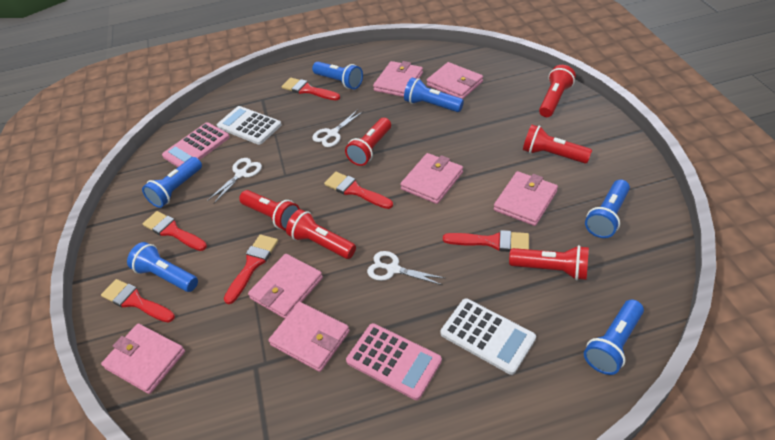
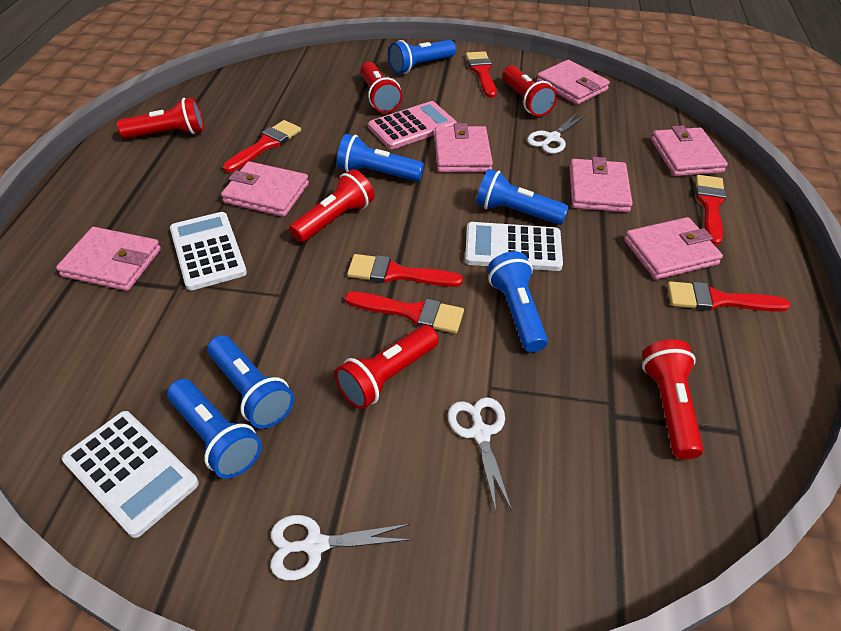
pink calculator: [162,123,230,167] [346,323,442,400] = 2 -> [368,101,457,149] = 1
white calculator: [217,106,282,145] [440,298,536,375] = 2 -> [62,411,199,538] [170,212,247,291] [465,222,563,271] = 3

